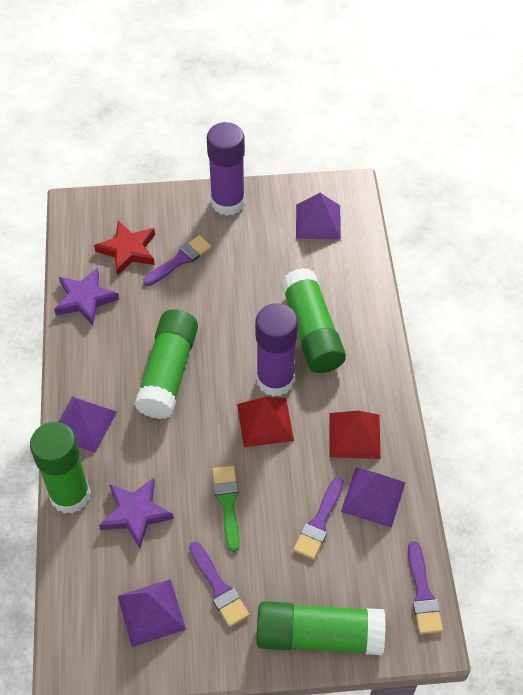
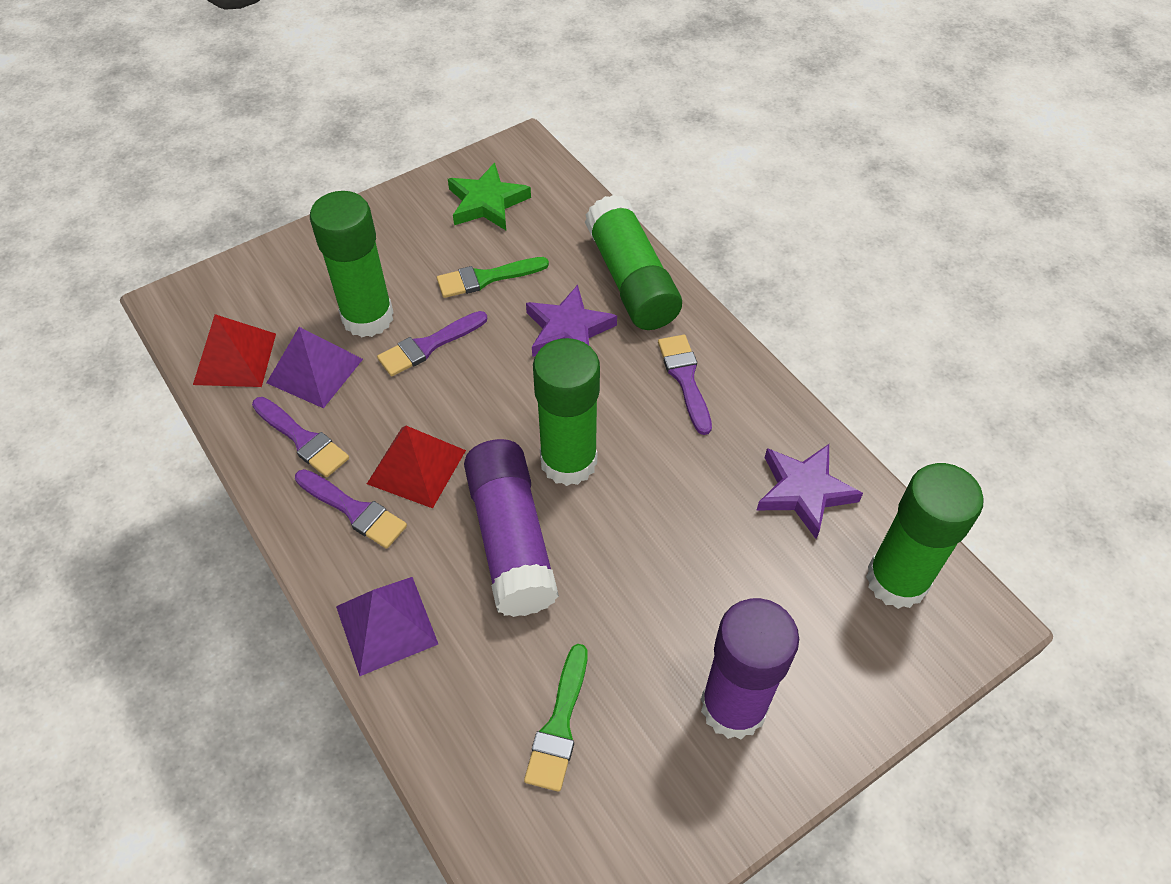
green brush: [212,466,240,552] = 1 -> [437,257,549,298] [524,644,587,792] = 2
green star: none = 0 -> [448,163,531,230] = 1
purple pyramid: [58,396,117,453] [118,579,186,647] [296,193,341,240] [341,467,406,528] = 4 -> [267,327,363,408] [336,577,438,676] = 2
red star: [94,221,155,276] = 1 -> none = 0

